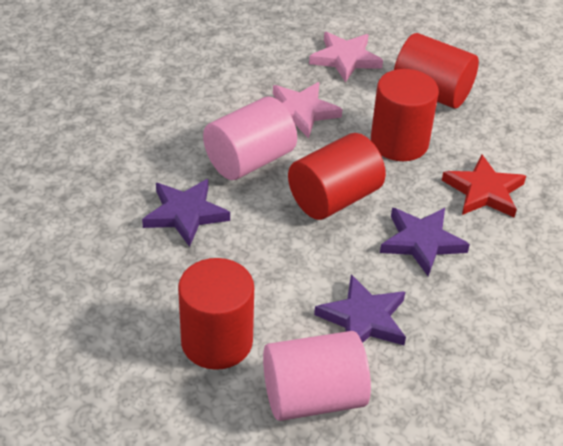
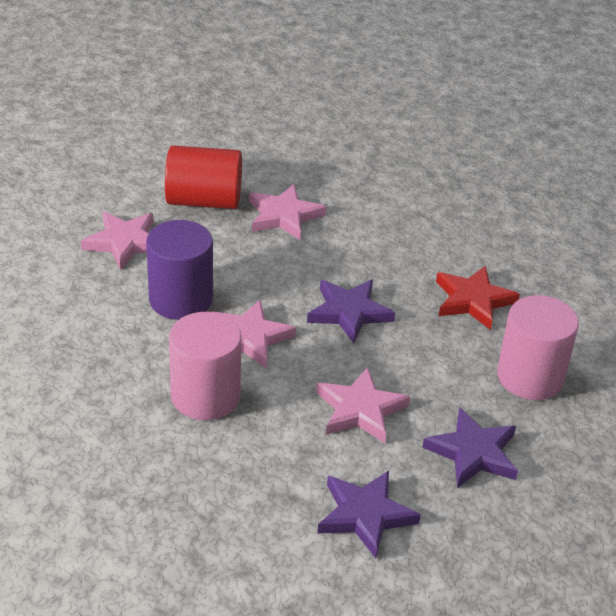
pink star: [273,82,343,138] [309,32,383,82] = 2 -> [81,212,153,270] [213,300,296,369] [249,184,326,240] [316,367,410,443] = 4
purple cylinder: none = 0 -> [146,220,213,320] = 1
red cylinder: [178,258,254,370] [288,133,386,220] [371,69,439,161] [394,33,479,109] = 4 -> [165,145,242,209] = 1

